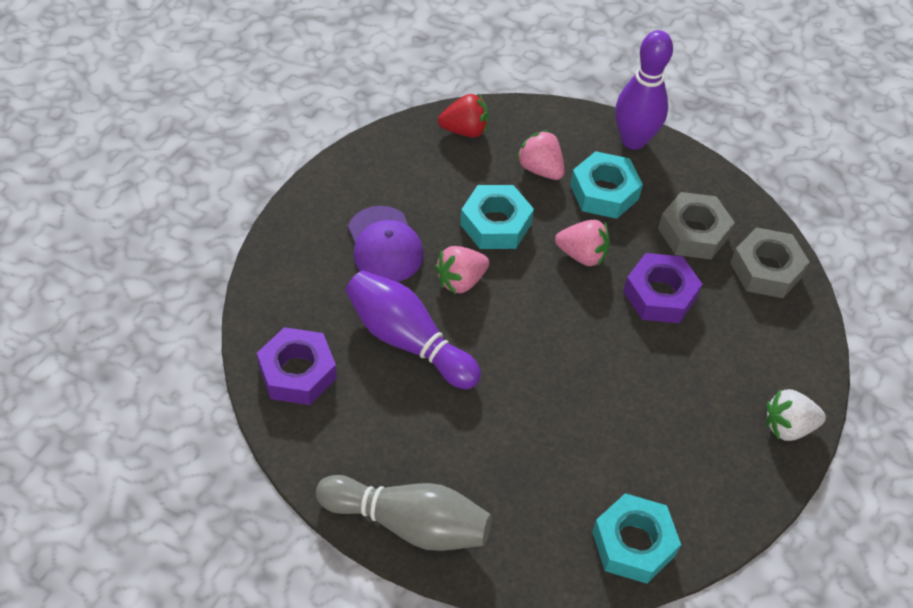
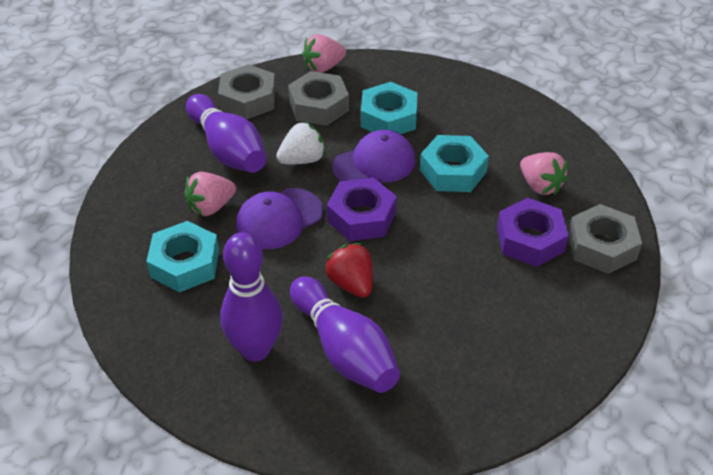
grey bowling pin: [316,475,492,551] = 1 -> none = 0
grey nut: [658,192,735,259] [730,227,810,298] = 2 -> [218,64,276,119] [288,71,349,126] [568,204,642,274] = 3
purple bowling pin: [345,270,481,389] [615,30,673,150] = 2 -> [186,94,266,173] [220,232,283,362] [290,276,400,393] = 3
purple cap: [348,206,424,282] = 1 -> [236,188,323,249] [332,130,416,183] = 2

